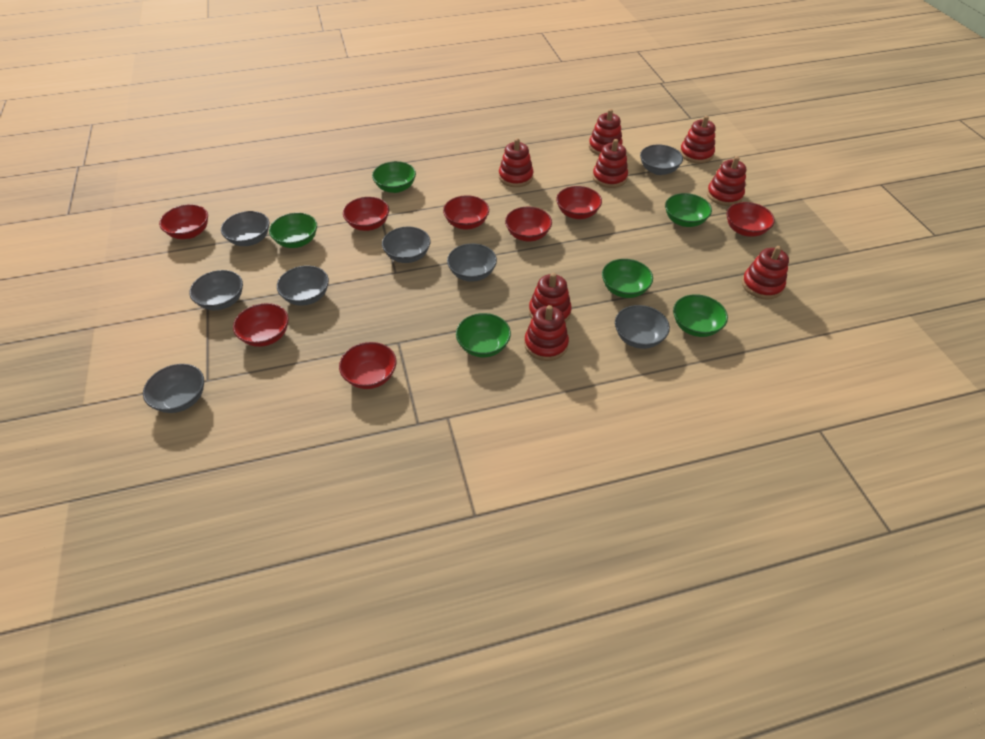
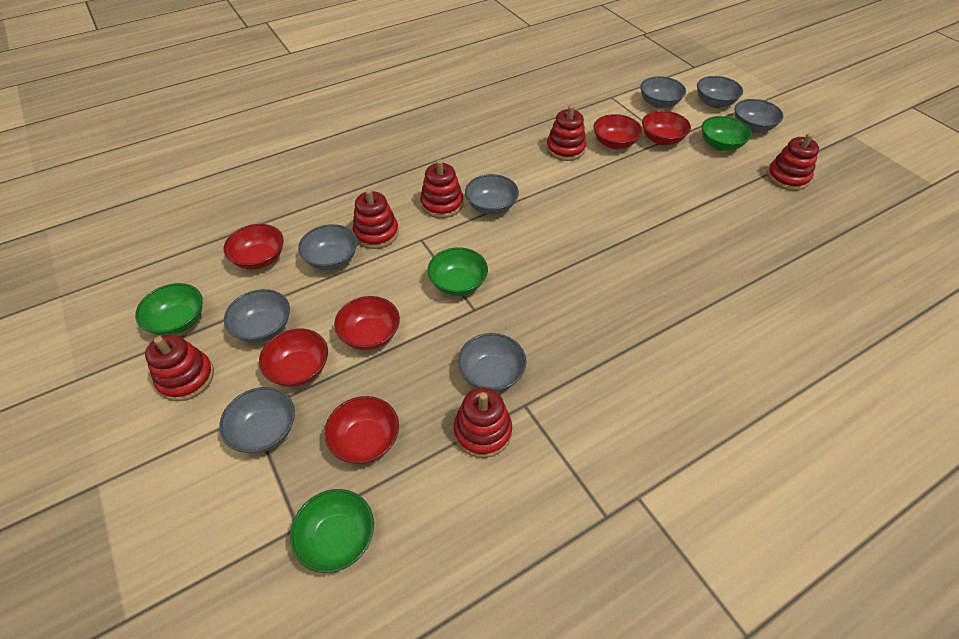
green bowl: [269,213,317,248] [372,161,416,193] [456,313,511,357] [602,259,653,298] [665,193,712,227] [673,294,728,337] = 6 -> [135,283,203,336] [290,489,374,573] [427,247,488,296] [702,116,752,151] = 4
red bowl: [159,204,208,239] [233,303,289,347] [339,342,396,389] [343,197,389,231] [443,195,489,229] [505,207,552,241] [556,186,602,219] [727,202,775,237] = 8 -> [223,224,284,270] [259,328,328,387] [324,396,399,464] [334,296,400,350] [593,114,642,149] [642,111,691,145] = 6
red stacking toy: [499,138,533,187] [524,305,569,361] [529,273,572,323] [589,109,623,155] [593,139,628,188] [680,116,716,163] [707,156,746,206] [742,246,789,300] = 8 -> [145,334,214,401] [353,189,399,249] [420,160,463,218] [454,387,512,458] [546,105,586,161] [767,133,819,191] = 6

